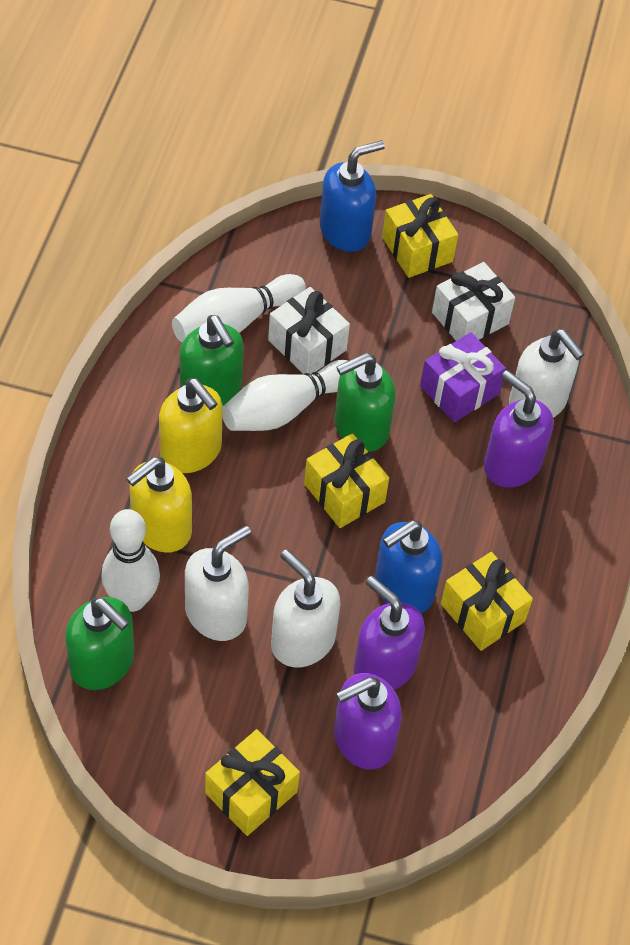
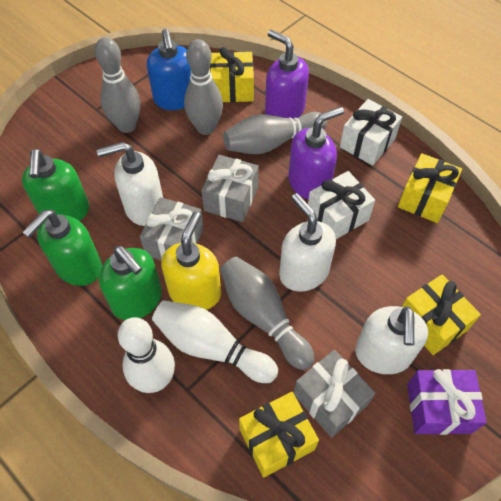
blue soap dispenser: [319,140,385,252] [375,520,443,613] = 2 -> [147,29,191,110] = 1
grey bowling pin: none = 0 -> [95,37,140,133] [184,39,223,135] [220,257,315,370] [223,112,327,154] = 4
grey gift: none = 0 -> [140,197,204,260] [201,155,259,222] [294,350,375,438] = 3
purple soap dispenser: [334,673,402,769] [353,576,425,690] [484,370,553,488] = 3 -> [265,29,309,119] [288,107,344,199] = 2
white bowling pin: [101,509,160,612] [172,274,306,342] [222,360,348,431] = 3 -> [118,317,175,393] [152,300,278,383] = 2
yellow soap dispenser: [126,457,192,553] [159,378,223,473] = 2 -> [161,212,221,310] = 1

